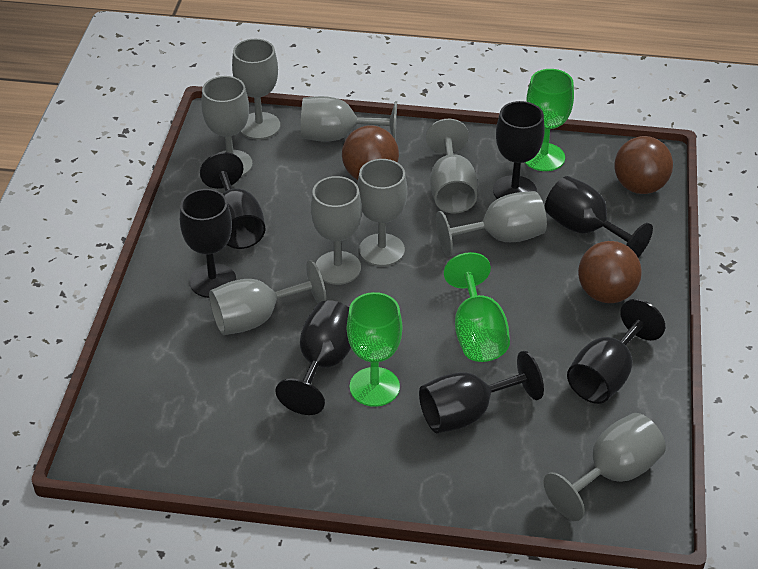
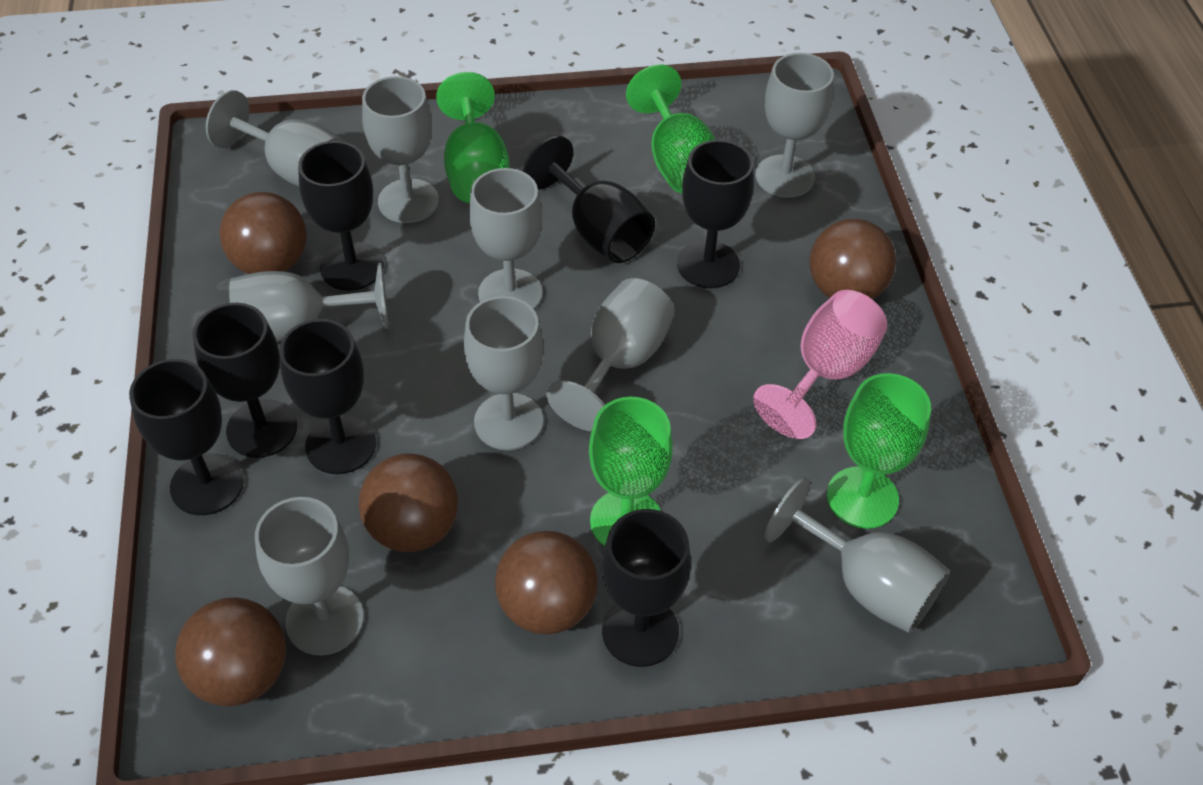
brown ball: [342,125,399,180] [578,241,642,303] [614,136,673,194] = 3 -> [175,597,286,706] [219,192,307,274] [359,454,458,552] [495,531,598,634] [810,219,896,299] = 5
green goblet: [347,292,402,407] [444,252,510,362] [524,69,574,171] = 3 -> [436,72,510,203] [589,397,673,546] [626,65,716,193] [827,373,931,529] = 4
pink goblet: none = 0 -> [753,290,887,439] = 1

